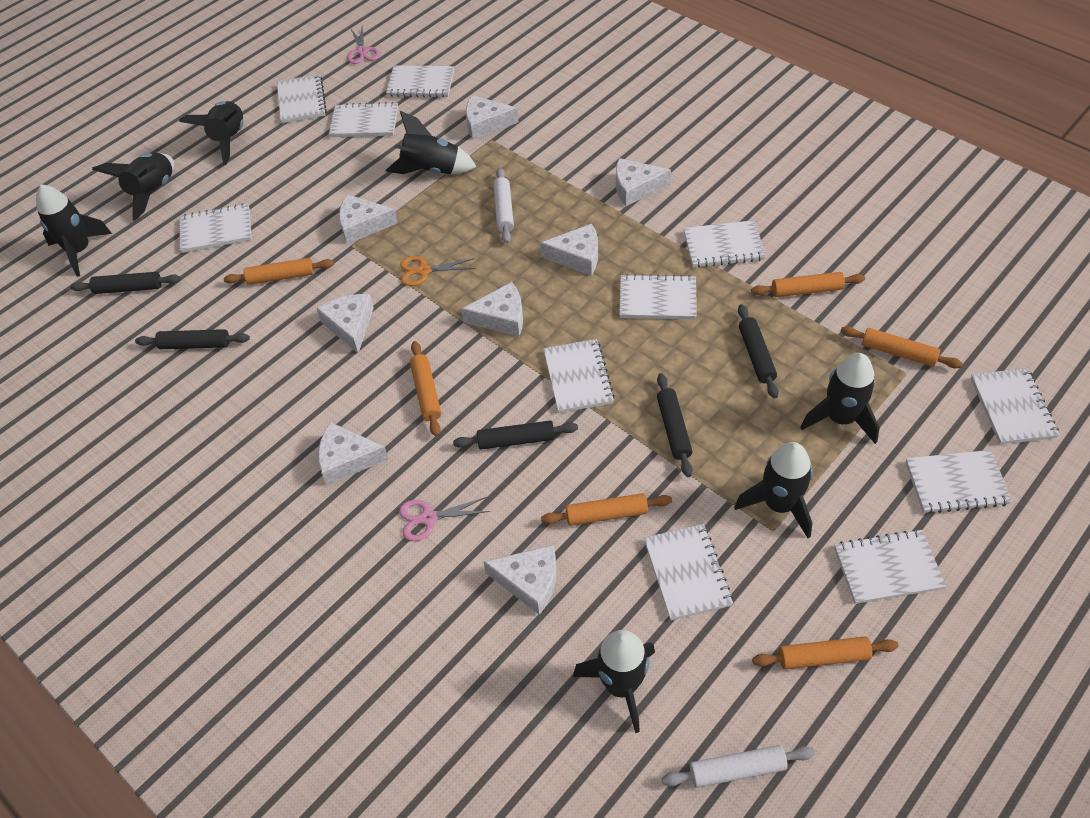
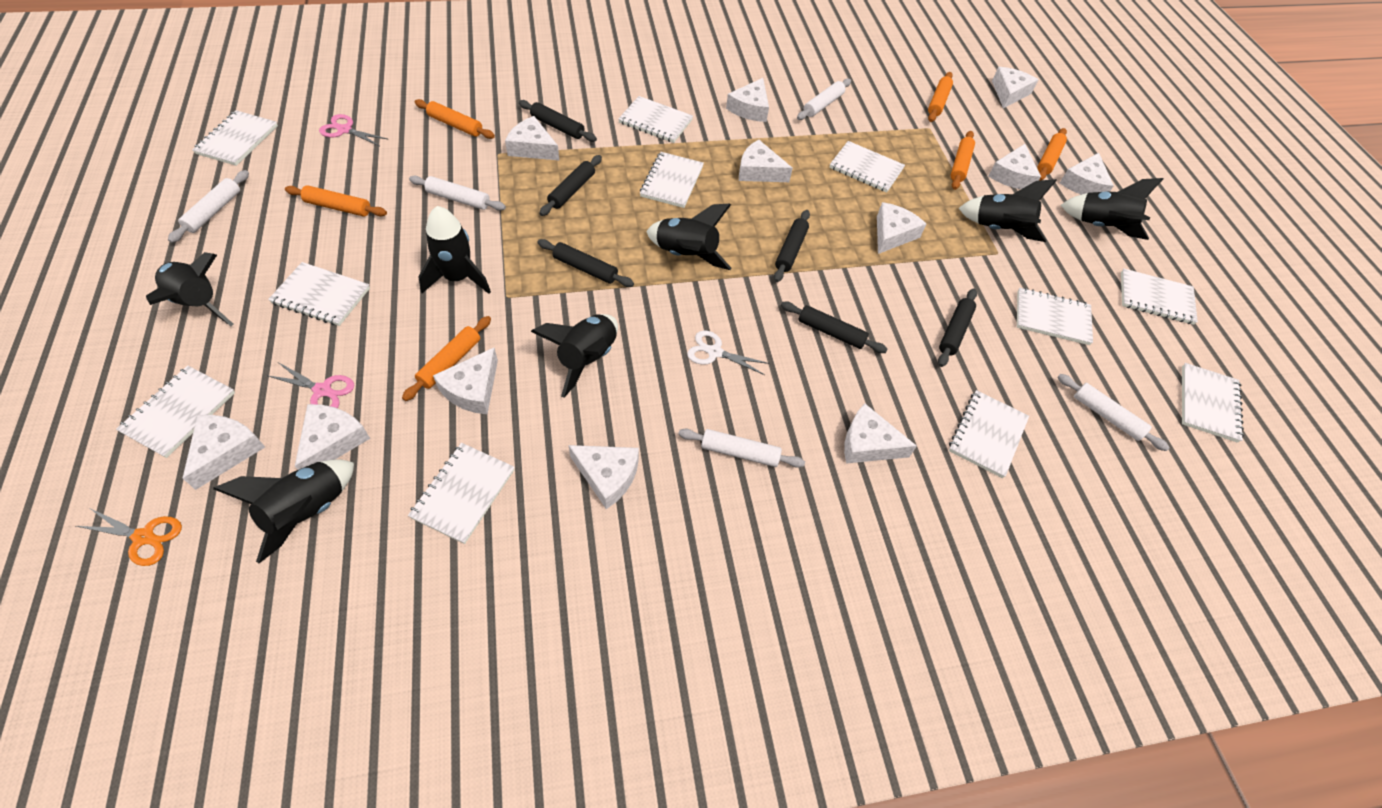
black rolling pin: [70,272,181,294] [135,329,250,349] [453,421,578,450] [657,373,693,477] [738,304,779,398] = 5 -> [519,100,597,142] [538,239,634,287] [539,155,602,216] [774,210,810,282] [781,302,887,353] [938,289,977,367] = 6
white cheese: [317,294,374,353] [318,422,388,485] [339,194,398,244] [461,282,523,336] [466,95,518,140] [484,545,556,615] [540,224,598,276] [616,158,671,206] = 8 -> [182,415,265,490] [295,404,370,470] [433,348,498,414] [505,116,559,160] [569,445,639,509] [726,78,769,122] [739,140,793,182] [844,403,917,464] [877,202,926,254] [989,144,1041,189] [992,67,1038,108] [1060,153,1114,195] = 12
white rolling pin: [493,168,514,243] [662,745,815,788] = 2 -> [168,170,249,243] [409,176,506,211] [678,429,805,468] [797,78,851,120] [1057,374,1170,451] = 5
white scissors: none = 0 -> [687,330,770,375] = 1

